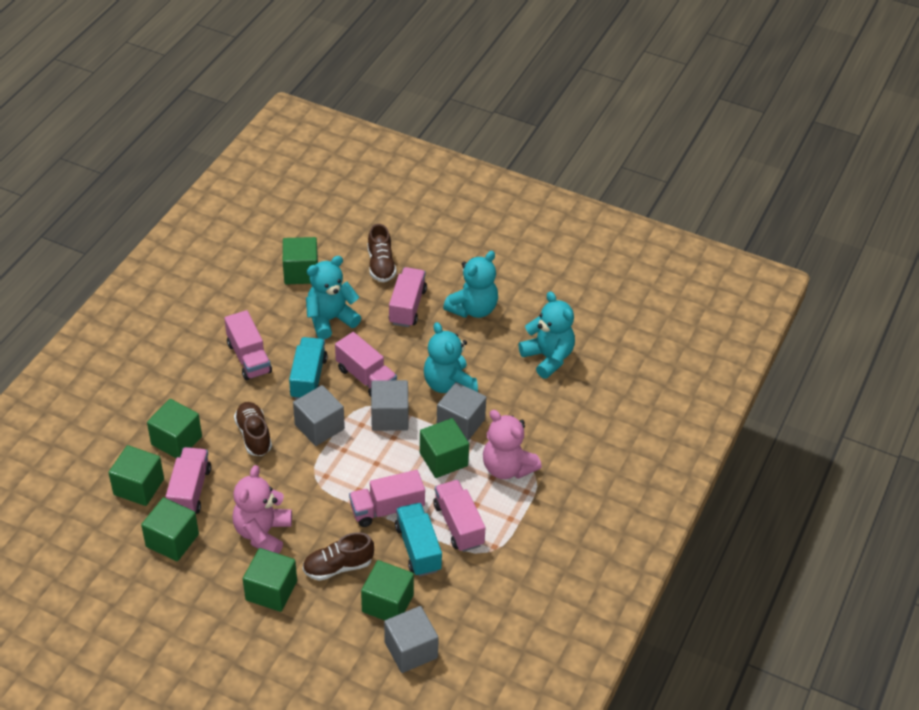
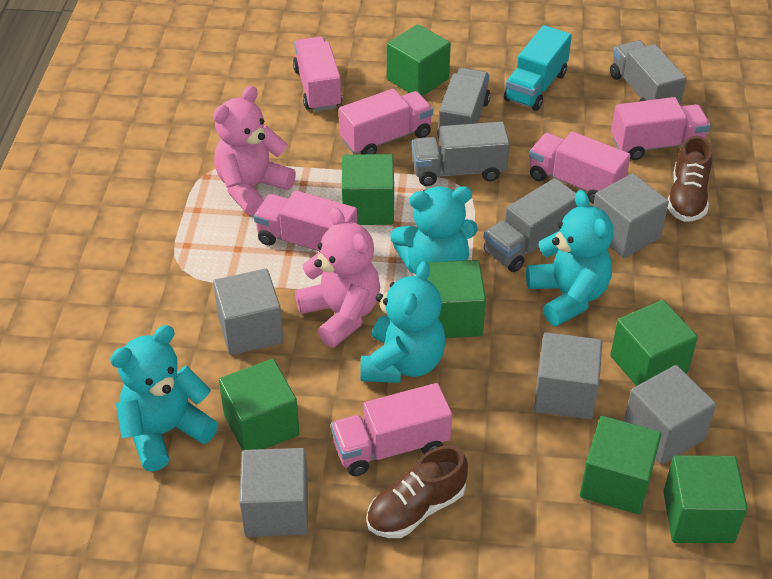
brown shoe: [234,402,272,456] [303,532,374,581] [368,224,396,282] = 3 -> [366,445,468,538] [668,136,712,222] = 2
grey cube: [293,385,345,446] [371,380,408,431] [384,606,439,673] [437,382,487,441] = 4 -> [213,269,284,355] [239,448,308,537] [534,332,602,419] [593,173,669,258] [624,365,716,464] = 5
grey truck: none = 0 -> [412,122,510,186] [437,68,490,138] [484,178,577,272] [610,40,686,105] = 4
turquoise truck: [289,337,327,399] [395,503,442,577] = 2 -> [504,25,572,111] = 1

